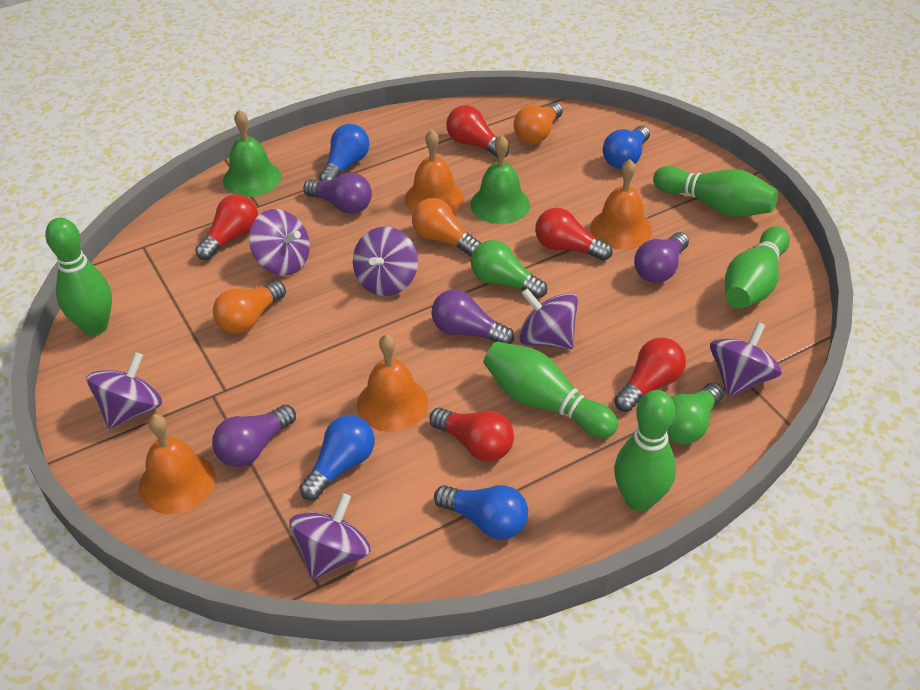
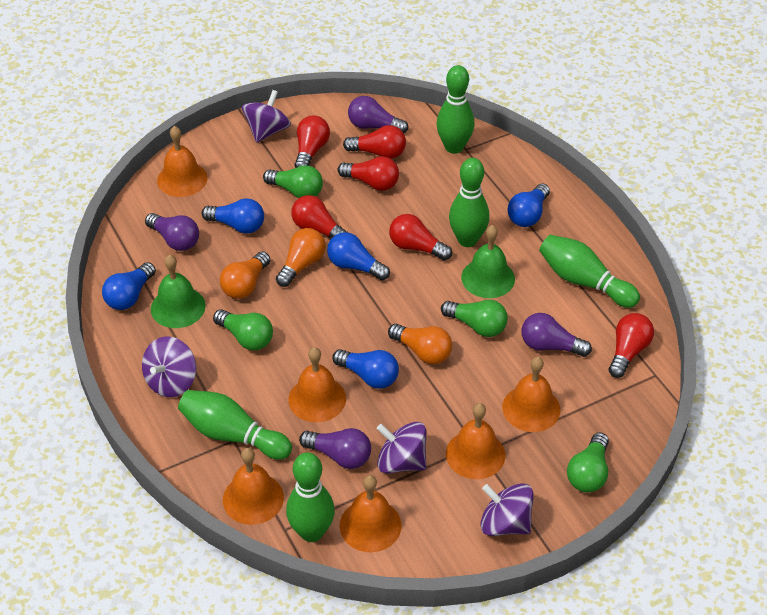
blue light bulb: [299,415,375,500] [319,124,370,181] [434,485,528,540] [603,126,650,169] = 4 -> [102,262,156,310] [202,198,264,234] [327,232,390,281] [332,349,399,389] [507,183,550,227] = 5
green light bulb: [471,240,547,299] [667,382,724,444] = 2 -> [213,309,273,350] [263,165,323,198] [441,300,508,337] [567,432,609,492] = 4
orange bell: [139,414,216,514] [357,334,428,432] [405,130,464,213] [590,159,652,250] = 4 -> [157,126,208,197] [223,448,284,525] [288,347,346,422] [340,475,402,552] [446,403,505,479] [502,357,560,432] = 6
purple spinning top: [86,352,162,429] [249,209,310,276] [290,493,371,580] [353,227,418,296] [519,288,578,349] [710,322,782,397] = 6 -> [142,336,196,397] [242,90,291,143] [377,422,426,474] [481,483,534,536] = 4
red light bulb: [195,194,258,260] [429,407,514,461] [446,105,509,158] [535,208,613,261] [614,337,686,412] = 5 -> [291,195,349,238] [295,115,330,168] [338,156,399,191] [343,125,406,159] [389,214,452,261] [609,313,654,378] = 6

